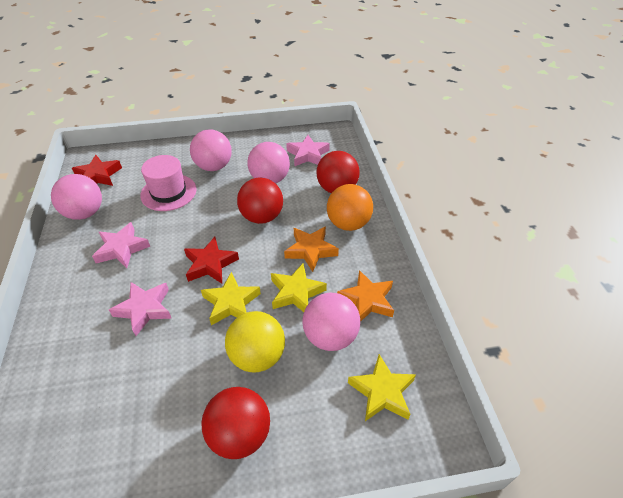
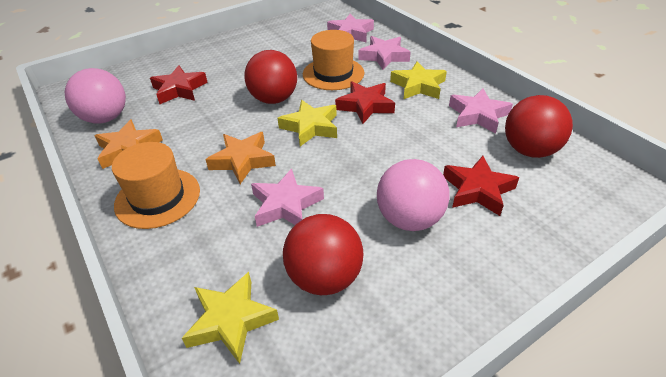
orange ball: [327,184,373,231] = 1 -> none = 0
orange hat: none = 0 -> [112,142,200,229] [303,30,364,90] = 2
pink ball: [51,174,102,220] [190,130,232,171] [247,142,290,184] [302,292,360,351] = 4 -> [65,68,126,123] [377,159,450,231] = 2
pink hat: [140,155,197,211] = 1 -> none = 0
pink star: [92,222,150,268] [109,282,172,336] [286,135,330,167] = 3 -> [251,168,324,227] [327,14,374,42] [358,36,411,70] [449,89,513,133] = 4
red star: [72,155,122,186] [184,237,239,283] = 2 -> [150,65,208,104] [335,82,395,124] [443,156,519,216] = 3
yellow ball: [225,311,285,372] = 1 -> none = 0

